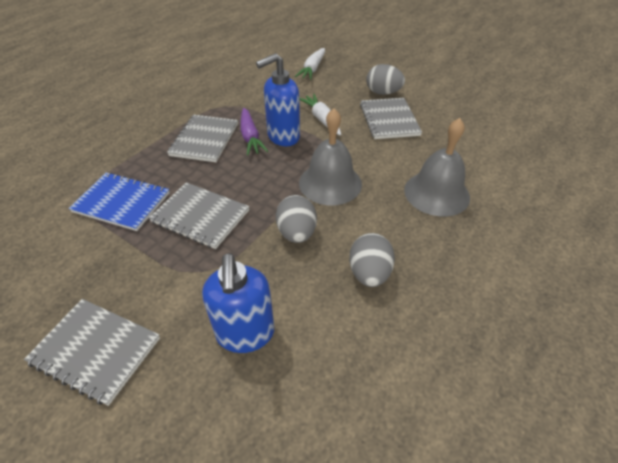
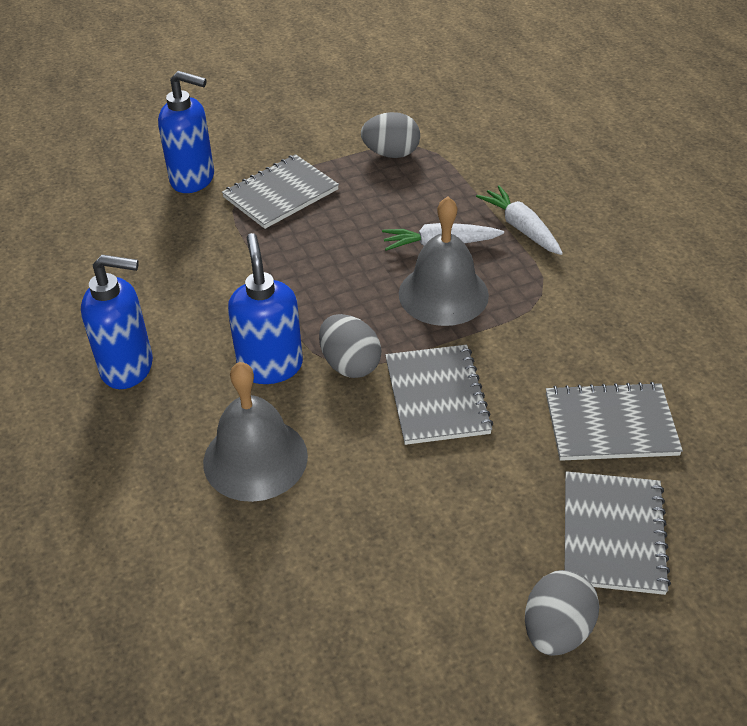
blue notebook: [69,172,170,231] = 1 -> none = 0
blue soap dispenser: [202,253,274,353] [256,53,300,146] = 2 -> [81,255,153,389] [158,71,214,193] [228,233,303,384] = 3
purple carrot: [241,108,268,156] = 1 -> none = 0

